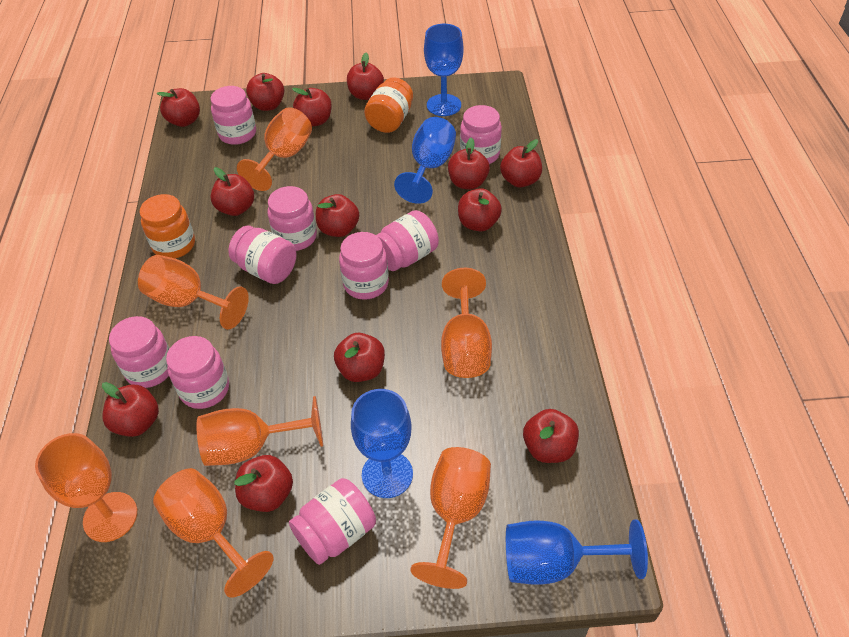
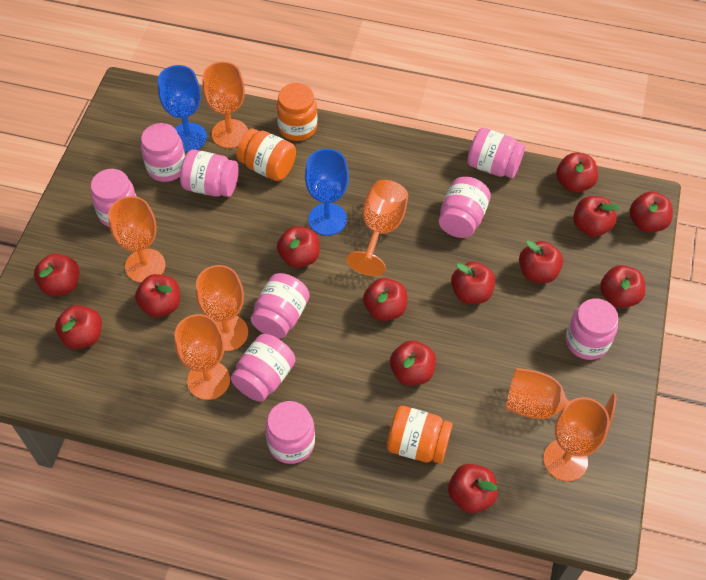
blue goblet: [351,389,413,498] [394,117,456,204] [424,24,463,116] [506,520,648,585] = 4 -> [158,65,207,152] [305,149,349,236] = 2
orange jar: [139,194,195,259] [364,77,413,133] = 2 -> [236,128,296,181] [276,83,317,141] [387,406,453,464] = 3

